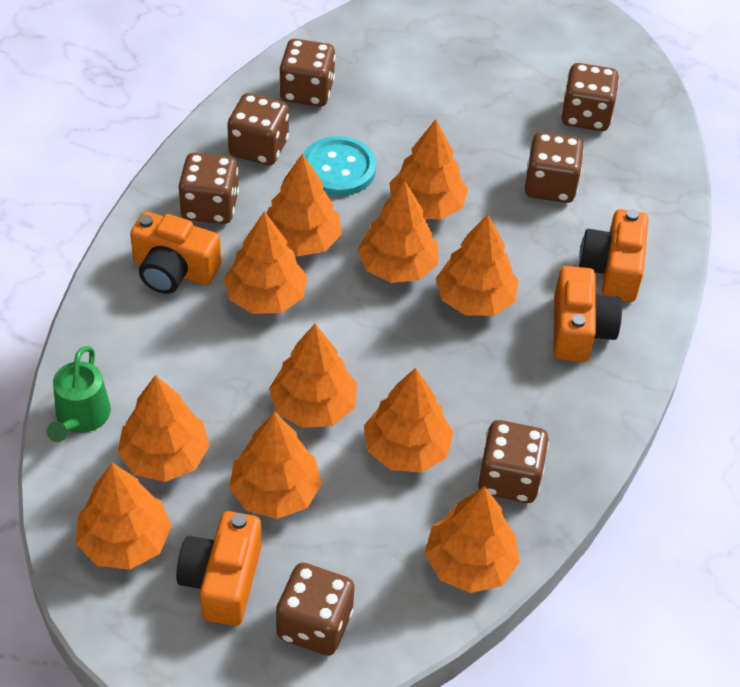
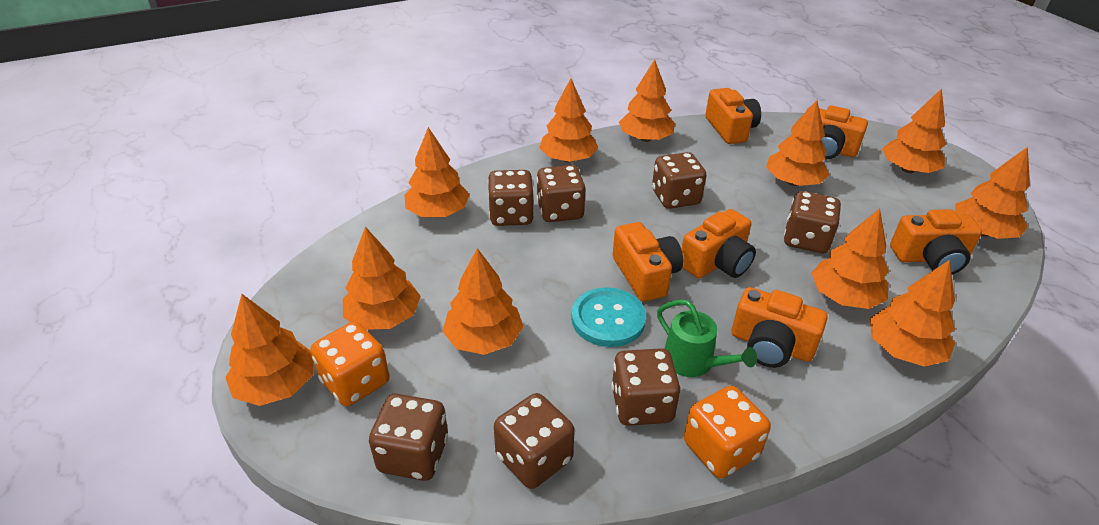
orange camera: [130,211,221,294] [176,511,262,626] [553,266,622,362] [579,209,649,302] = 4 -> [613,222,683,302] [681,209,756,278] [705,88,761,144] [732,287,828,368] [807,105,868,159] [890,209,982,275] = 6
orange dice: none = 0 -> [311,321,390,406] [684,386,771,478] = 2

